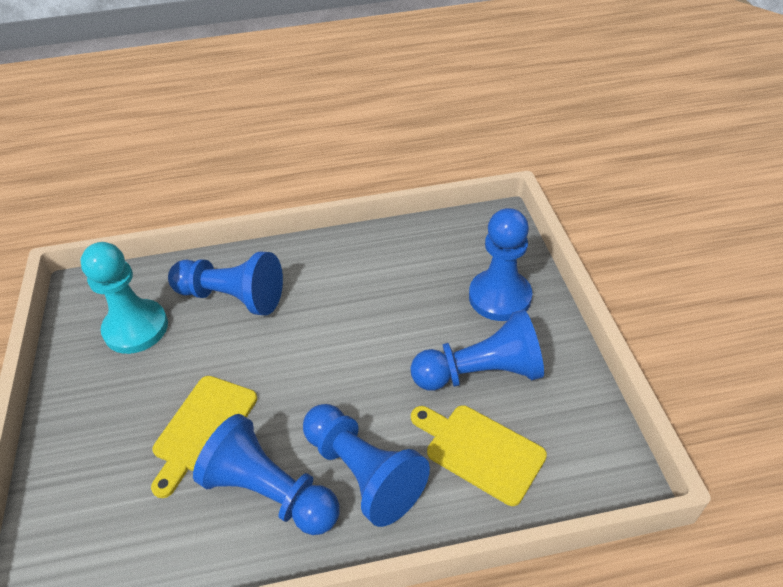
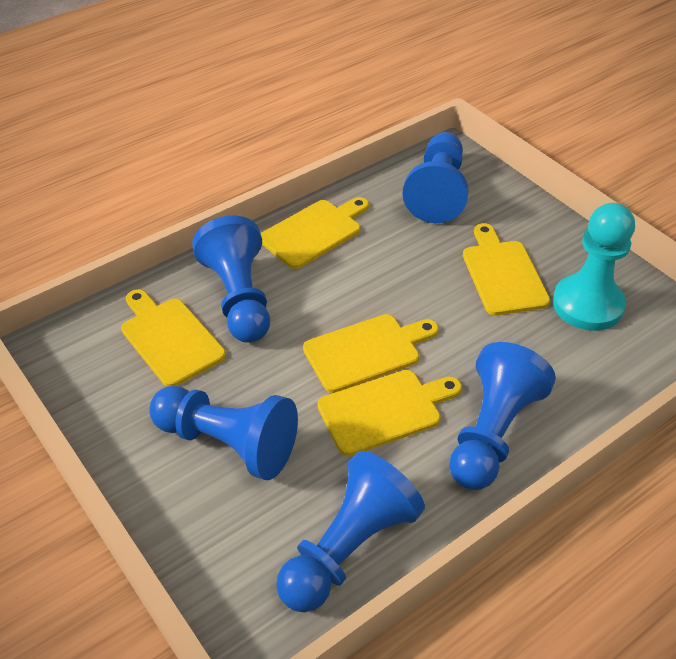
yellow cutting board: [151,376,257,498] [411,405,547,506] = 2 -> [121,289,226,387] [261,197,369,269] [303,314,439,393] [318,370,462,456] [463,223,550,315] = 5

